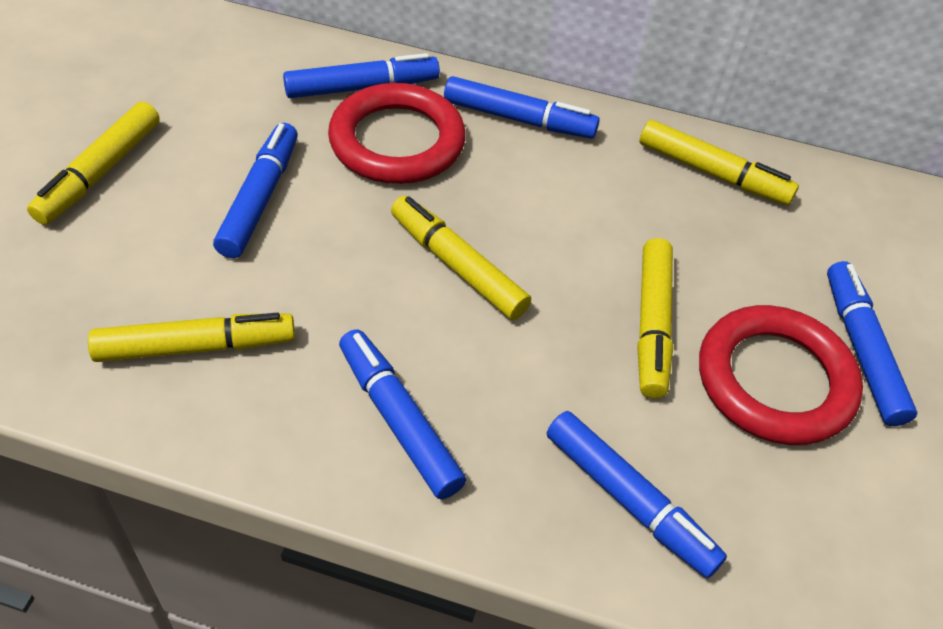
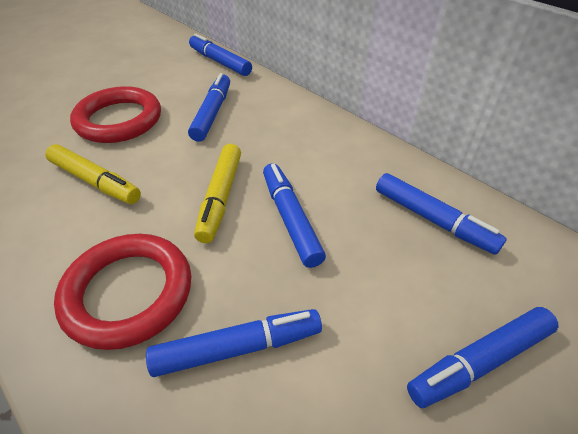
yellow marker: [27,102,160,225] [88,313,295,362] [391,196,531,320] [637,238,673,399] [639,120,799,205] = 5 -> [45,144,141,204] [194,144,241,243] = 2

